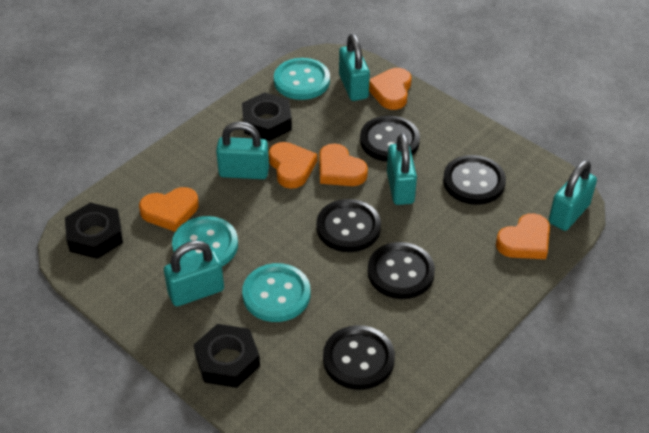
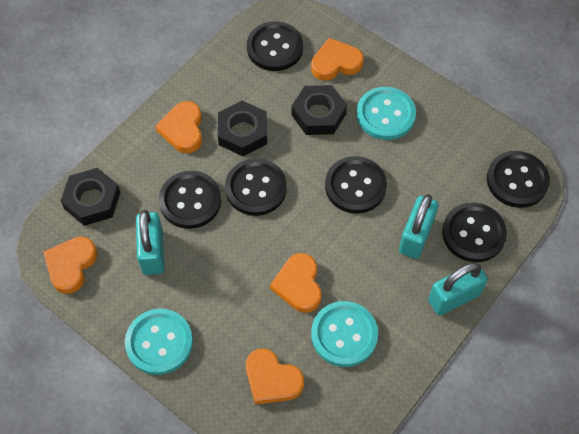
black button: [317,199,381,252] [323,325,395,390] [360,115,420,162] [368,242,435,299] [443,155,506,205] = 5 -> [159,171,221,229] [225,158,287,216] [247,21,303,71] [325,156,387,213] [442,203,507,262] [487,151,550,208] = 6
turquoise padlock: [164,241,224,306] [216,122,269,179] [339,34,370,101] [387,133,417,205] [549,160,597,231] = 5 -> [136,210,165,275] [399,194,439,259] [428,262,488,316] = 3

